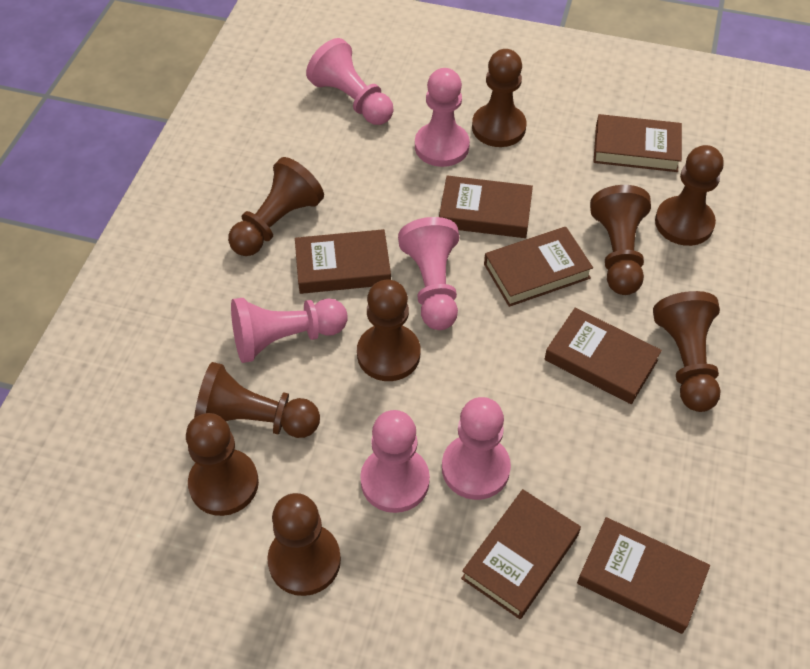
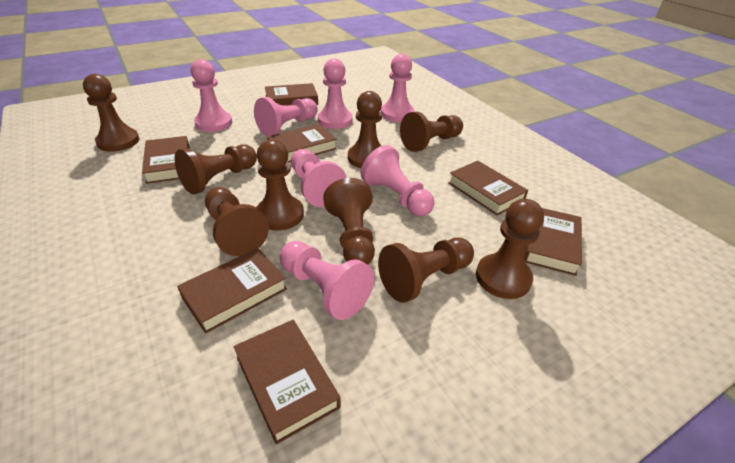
pink pawn: [231,298,348,363] [306,38,393,125] [360,410,430,513] [398,217,459,330] [415,68,470,167] [442,397,511,500] = 6 -> [191,59,232,132] [254,97,318,136] [280,241,374,320] [291,149,347,207] [318,59,353,129] [361,145,434,216] [381,54,414,122] = 7

